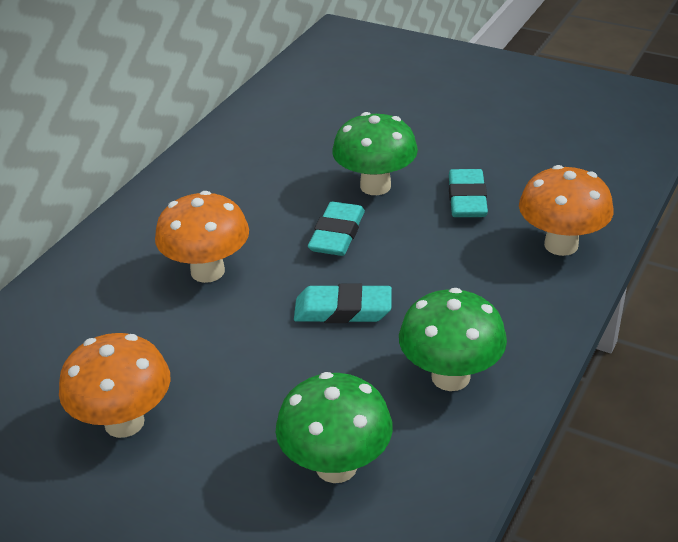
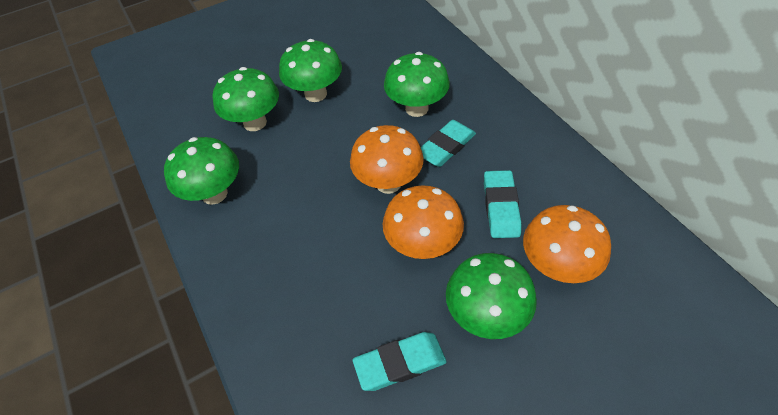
green mushroom: [276,372,393,483] [332,112,418,195] [399,288,507,391] = 3 -> [164,137,239,205] [213,67,279,131] [279,39,342,102] [384,52,450,117] [446,253,537,339] = 5

